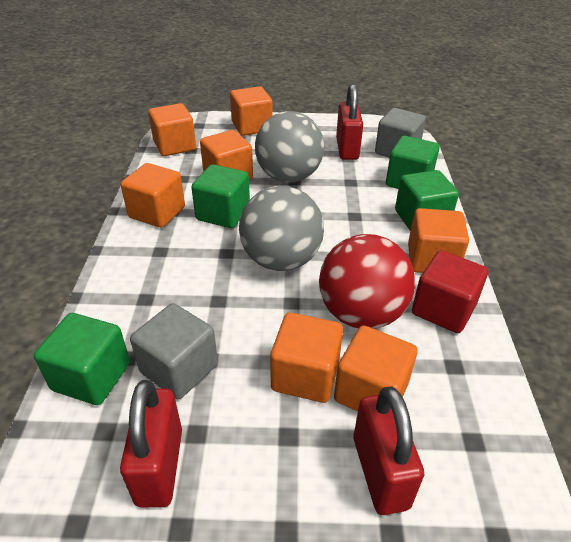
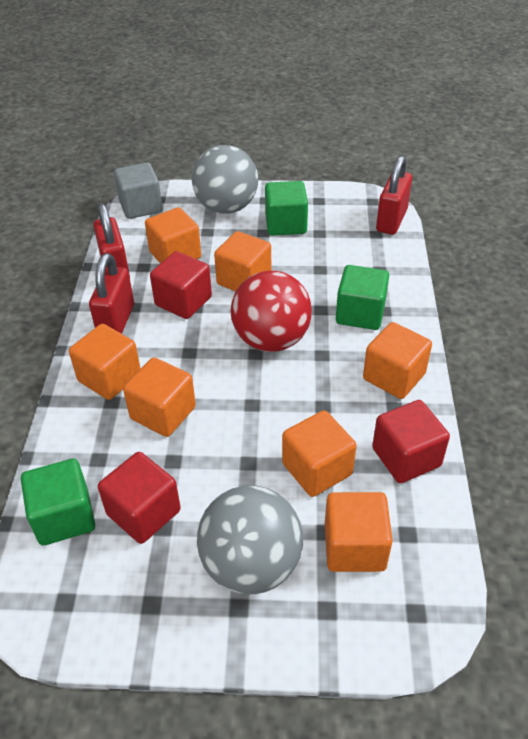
green cube: [34,313,130,405] [191,164,250,228] [386,136,439,189] [395,170,459,231] = 4 -> [21,459,95,546] [265,181,308,236] [336,265,389,330] = 3
grey cube: [130,303,218,399] [375,108,426,158] = 2 -> [114,162,163,219] = 1
red cube: [412,250,488,333] = 1 -> [98,452,181,544] [150,251,212,319] [372,400,450,483] = 3

